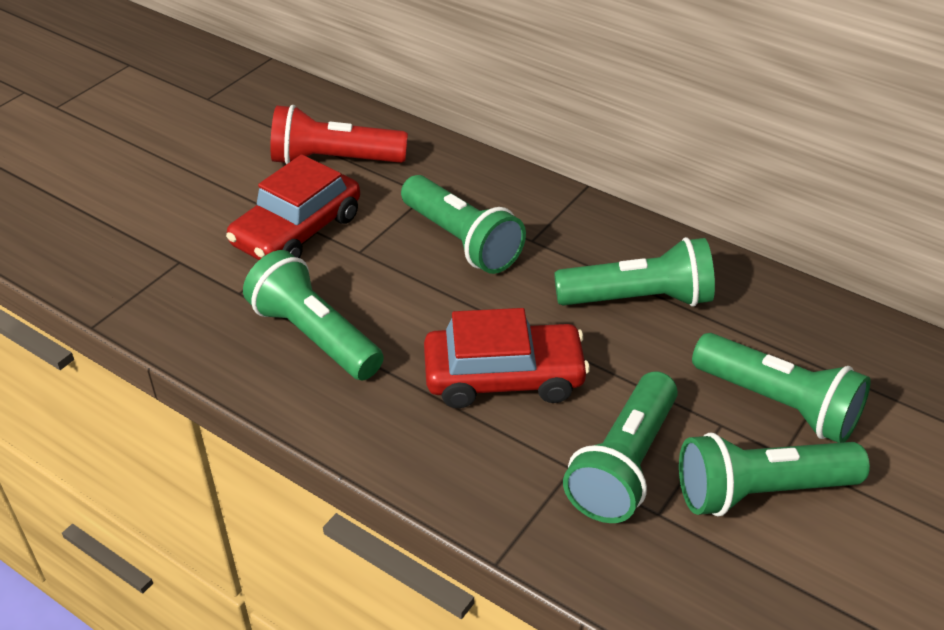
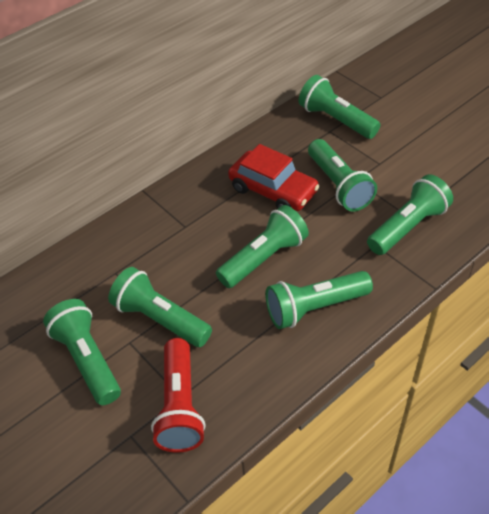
green flashlight: [243,250,384,380] [401,175,526,274] [554,237,715,307] [563,371,678,523] [679,433,870,516] [692,333,871,443] = 6 -> [43,299,121,405] [108,267,212,347] [216,205,309,288] [265,271,373,329] [299,75,380,139] [308,139,377,212] [367,174,453,255] = 7
red car: [226,154,360,260] [424,308,590,408] = 2 -> [228,144,320,211] = 1

